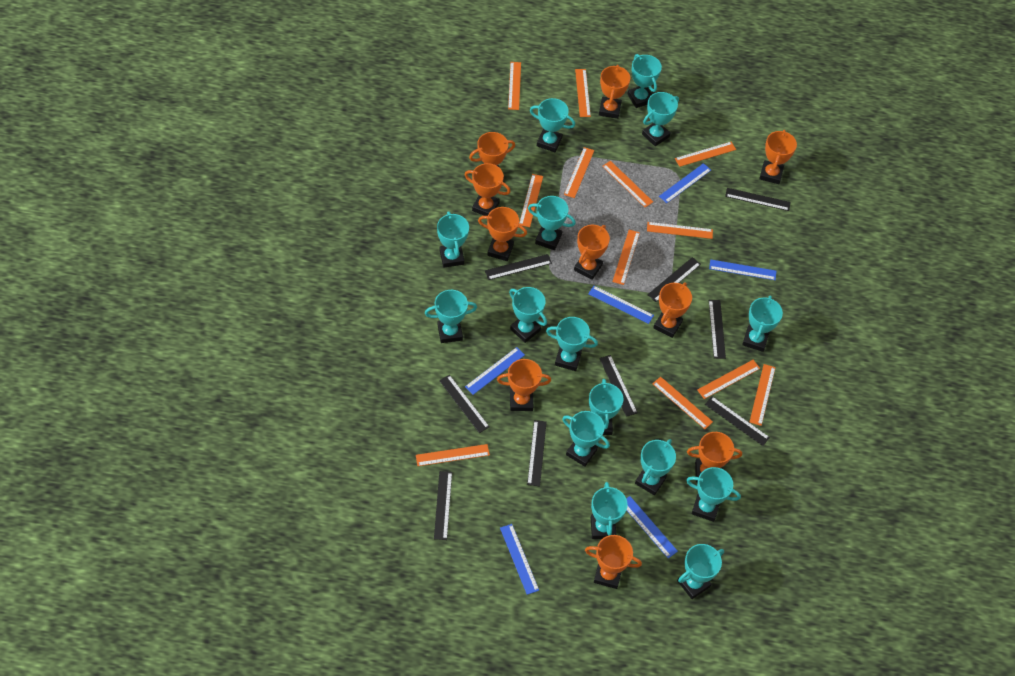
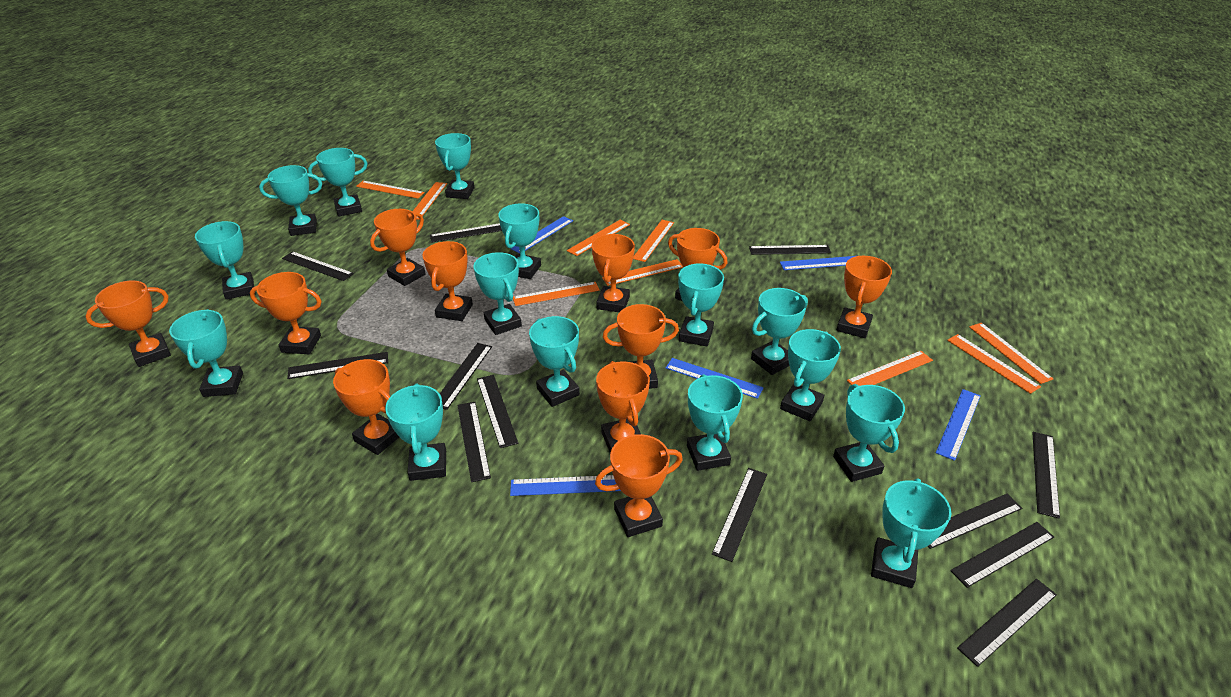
black ruler: [434,471,452,540] [439,375,489,433] [485,254,552,280] [527,420,547,486] [599,355,638,417] [648,257,701,302] [705,397,770,446] [709,300,726,359] [725,188,791,211] = 9 -> [282,251,354,281] [287,352,388,379] [430,223,502,243] [440,343,492,410] [457,402,491,482] [477,375,518,448] [712,468,767,562] [749,245,831,255] [928,494,1022,549] [950,522,1054,588] [957,579,1057,667] [1032,432,1060,519] = 12
blue ruler: [465,347,525,395] [500,524,539,595] [588,286,654,324] [626,496,678,558] [659,163,711,203] [709,259,776,280] = 6 -> [510,216,573,254] [510,475,621,496] [666,358,764,399] [780,256,856,270] [936,389,981,461] = 5
orange ruler: [416,444,490,466] [508,62,521,110] [519,174,543,227] [564,147,594,198] [575,69,591,117] [602,161,653,207] [612,230,640,285] [647,222,713,239] [653,377,713,429] [675,142,736,167] [697,360,760,399] [750,364,776,426] = 12 -> [356,181,425,199] [412,182,447,220] [513,282,600,306] [567,220,630,256] [602,259,683,286] [633,220,674,262] [847,351,933,386] [947,334,1041,394] [969,323,1053,384] = 9
orange trophy: [464,163,511,216] [469,132,515,181] [478,207,527,261] [497,359,551,411] [574,225,610,280] [585,535,642,589] [599,65,630,119] [653,282,692,338] [687,432,742,483] [759,130,797,184] = 10 -> [85,280,171,367] [250,272,321,354] [333,359,399,455] [370,209,426,286] [422,241,473,321] [592,234,635,312] [595,434,683,537] [596,361,650,453] [603,304,679,389] [668,228,727,301] [836,256,892,338] = 11

